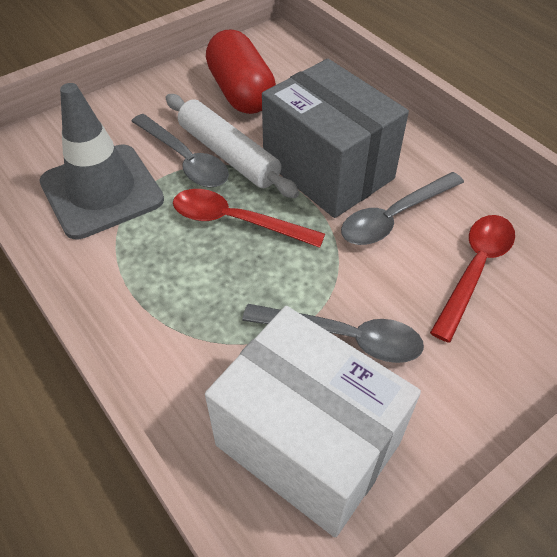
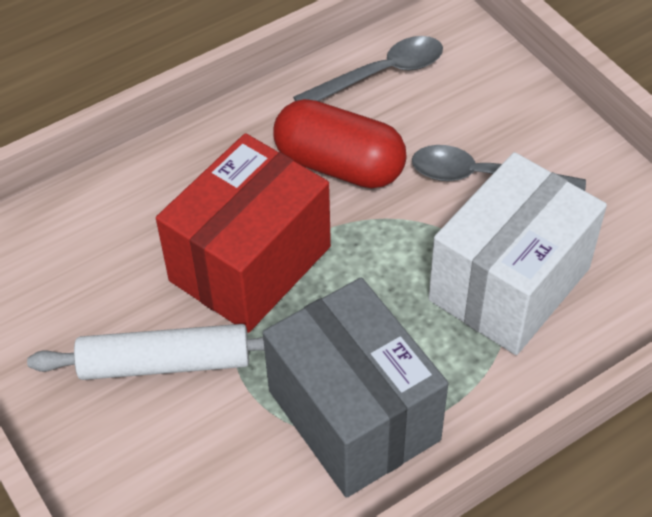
grey spoon: [131,114,229,187] [242,304,424,363] [341,172,464,245] = 3 -> [293,36,443,101] [412,145,586,191] = 2
grey traffic cone: [39,83,164,240] = 1 -> none = 0
red box: none = 0 -> [156,133,331,333] = 1
red spoon: [173,189,325,248] [430,215,515,343] = 2 -> none = 0

